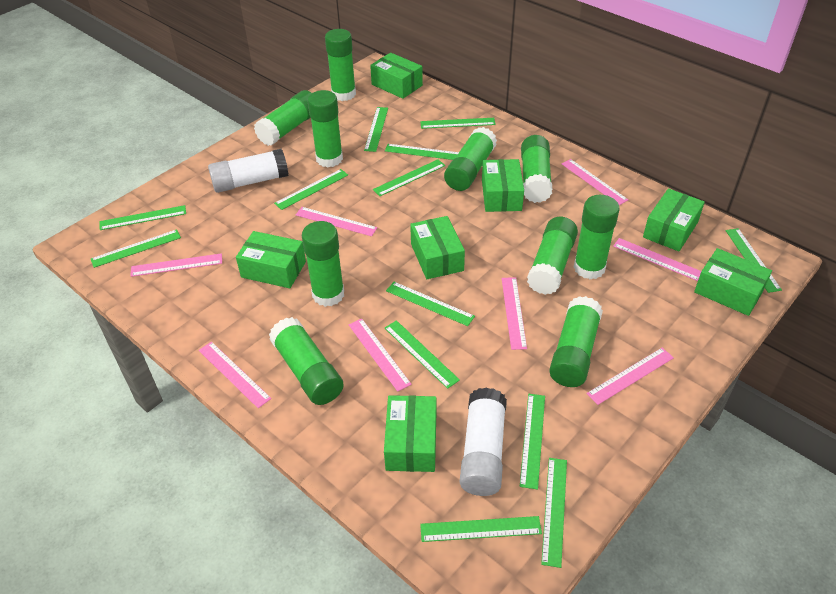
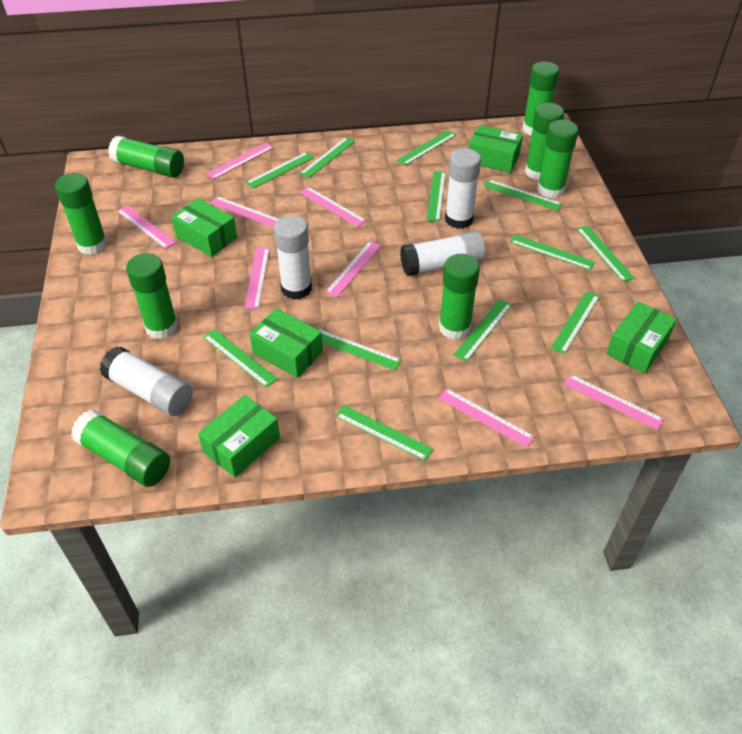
green box: [236,231,306,288] [370,53,423,99] [384,395,436,472] [410,216,465,279] [482,159,524,212] [643,188,705,251] [694,248,772,316] = 7 -> [171,198,237,257] [198,395,280,478] [250,308,323,378] [469,125,523,173] [606,301,677,373] = 5
green glue stick: [254,90,312,146] [269,317,344,405] [302,221,344,307] [307,90,343,167] [325,29,356,101] [444,127,497,191] [521,135,552,203] [527,217,578,295] [549,296,603,387] [573,195,620,280] = 10 -> [55,173,108,255] [71,410,170,487] [108,136,184,178] [126,253,178,339] [439,254,480,340] [522,61,559,135] [525,103,564,180] [537,120,579,198] = 8
green ruler: [91,229,181,268] [100,205,186,230] [274,169,348,210] [364,107,388,152] [373,159,445,196] [385,144,459,160] [385,320,460,389] [386,282,475,326] [420,118,496,129] [420,516,542,542] [520,394,545,490] [541,458,567,568] [726,228,782,293] = 13 -> [203,329,278,388] [246,152,314,188] [300,137,355,178] [317,328,401,370] [336,405,433,461] [397,130,456,166] [427,171,446,221] [454,299,512,362] [483,179,562,211] [510,234,595,271] [551,291,600,354] [577,225,635,282] = 12
white glue stick: [208,149,289,193] [460,387,507,496] = 2 -> [99,346,192,416] [274,215,312,300] [400,231,485,276] [445,148,481,229] = 4

